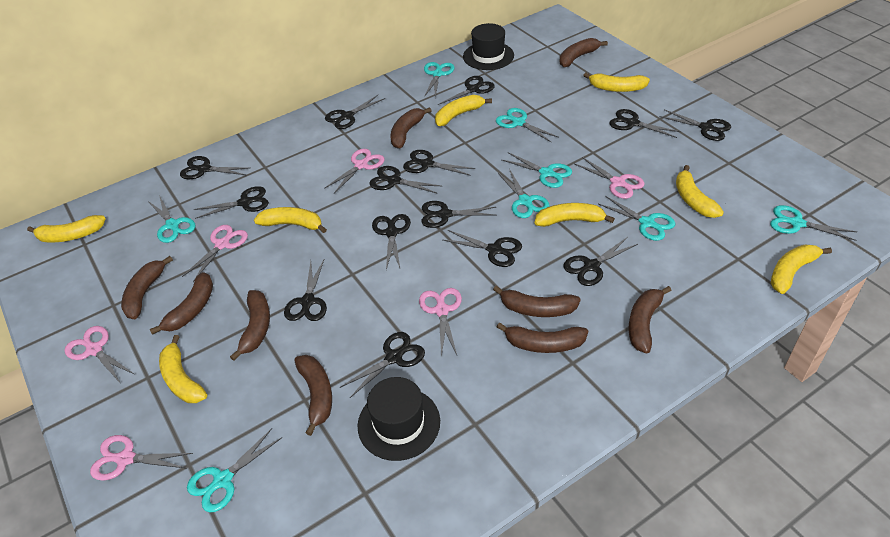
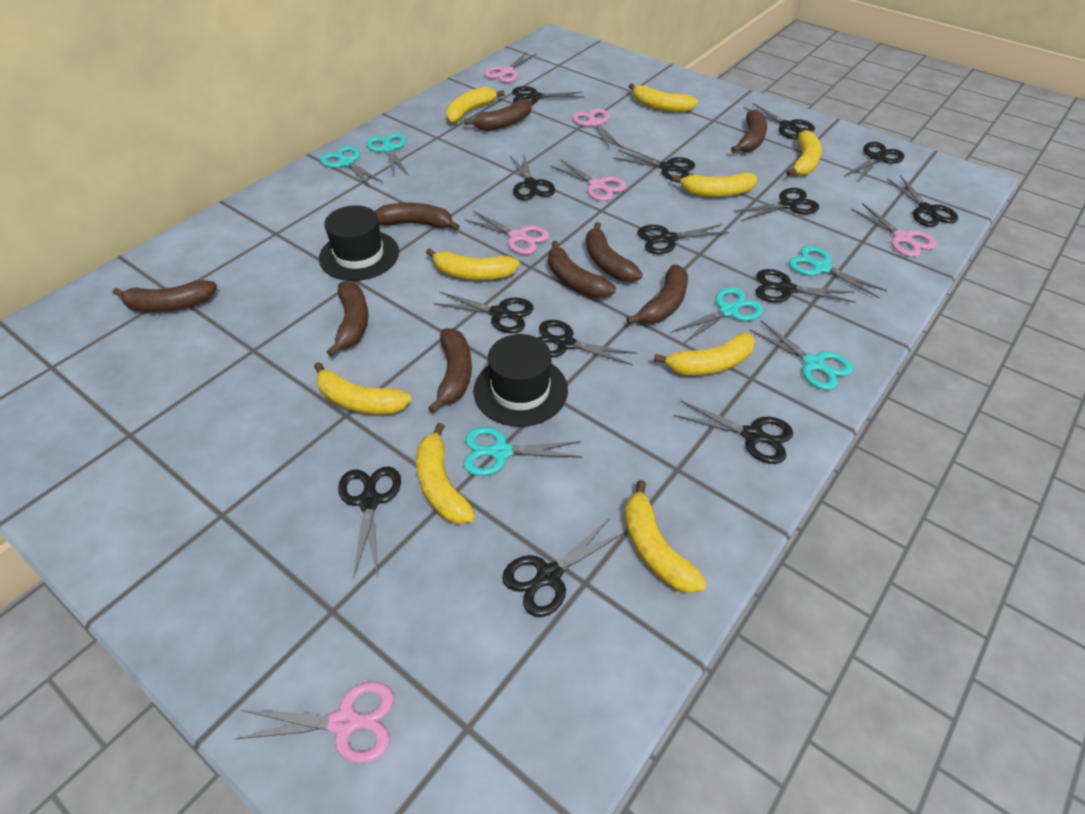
turquoise scissors: [148,195,195,243] [187,428,282,512] [424,62,455,98] [496,108,559,142] [498,169,550,218] [502,152,572,188] [599,196,675,241] [770,205,857,241] = 8 -> [320,146,383,187] [366,133,408,175] [463,427,583,476] [672,287,763,343] [749,320,853,390] [789,246,887,299] = 6
yellow banana: [27,215,106,242] [159,335,207,403] [254,207,327,233] [435,95,492,126] [535,203,615,227] [583,72,650,92] [676,165,724,218] [771,245,832,294] = 8 -> [314,362,411,414] [416,423,475,524] [426,248,520,280] [446,87,505,123] [625,480,707,593] [629,83,698,112] [654,333,755,375] [672,172,757,197] [786,130,822,176] = 9

